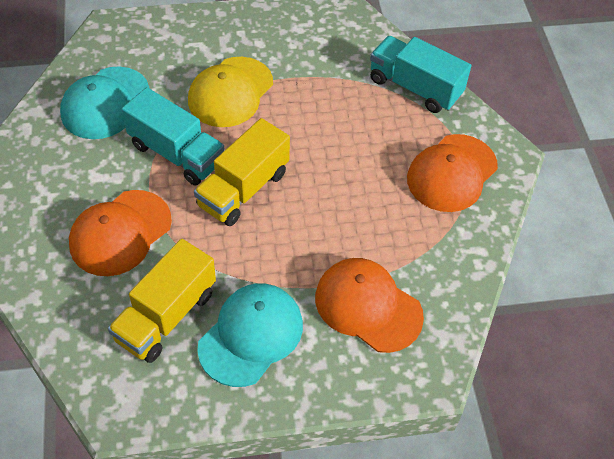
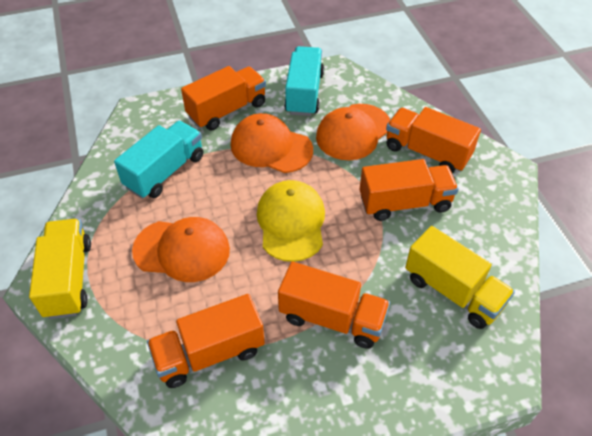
orange truck: none = 0 -> [147,294,265,388] [181,66,266,130] [278,262,390,349] [359,159,458,221] [386,107,481,173] = 5
turquoise cap: [60,66,149,139] [197,283,303,387] = 2 -> none = 0

